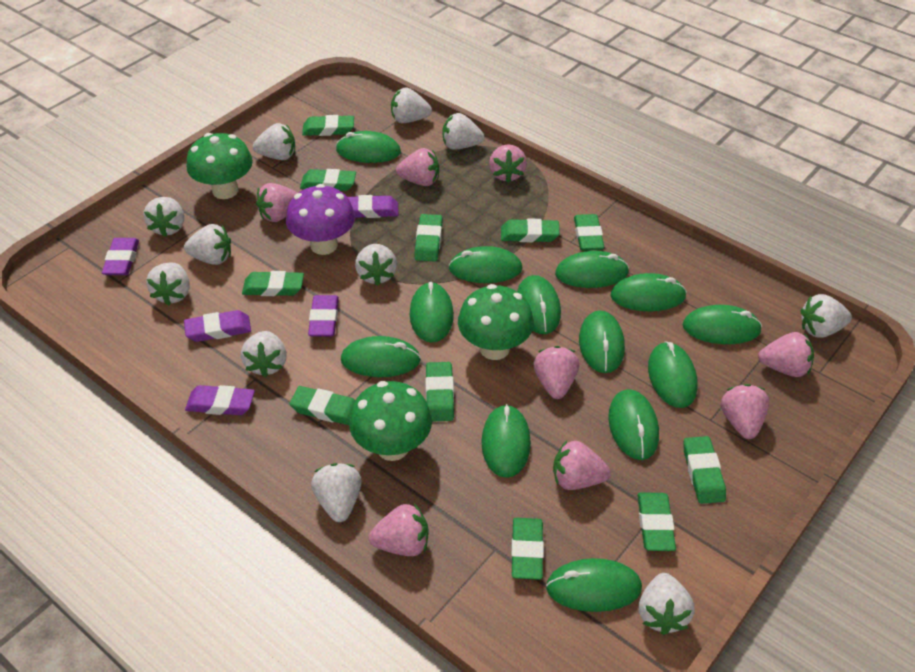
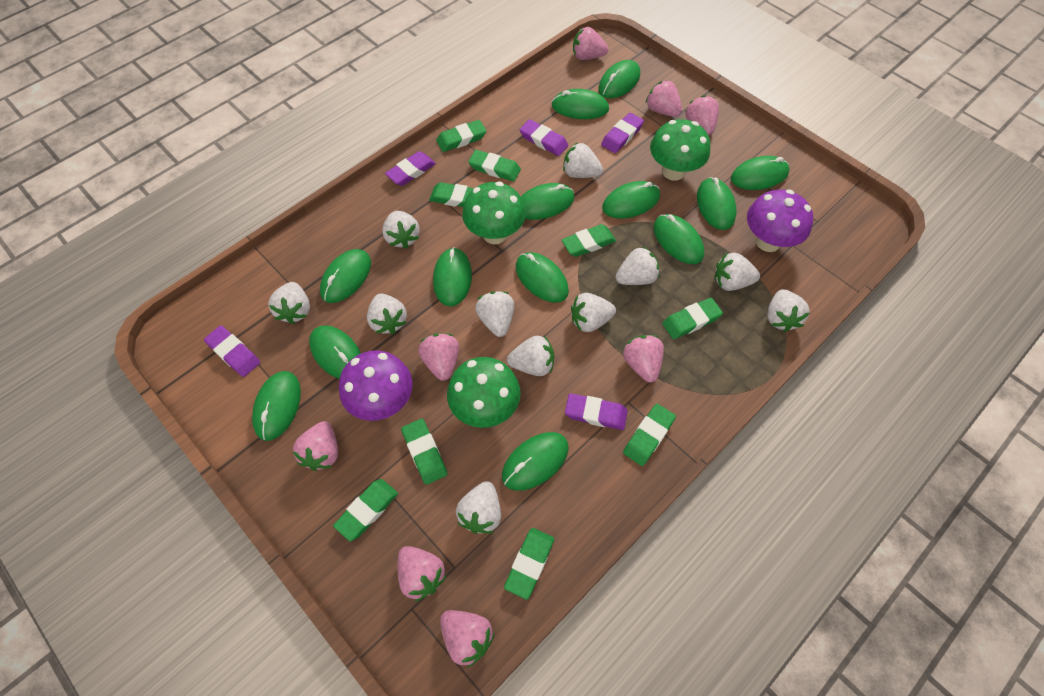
green eraser: [242,271,304,296] [290,386,356,425] [300,169,356,191] [302,115,354,136] [414,214,443,262] [425,362,454,421] [501,219,560,242] [511,518,544,580] [574,214,604,251] [638,493,676,551] [684,436,726,504] = 11 -> [333,479,398,541] [401,419,447,485] [429,182,474,207] [436,120,486,152] [468,150,521,182] [504,528,554,600] [562,224,616,257] [623,404,676,466] [662,298,723,339] = 9
purple mushroom: [286,184,355,255] = 1 -> [339,350,412,421] [747,190,813,252] = 2

